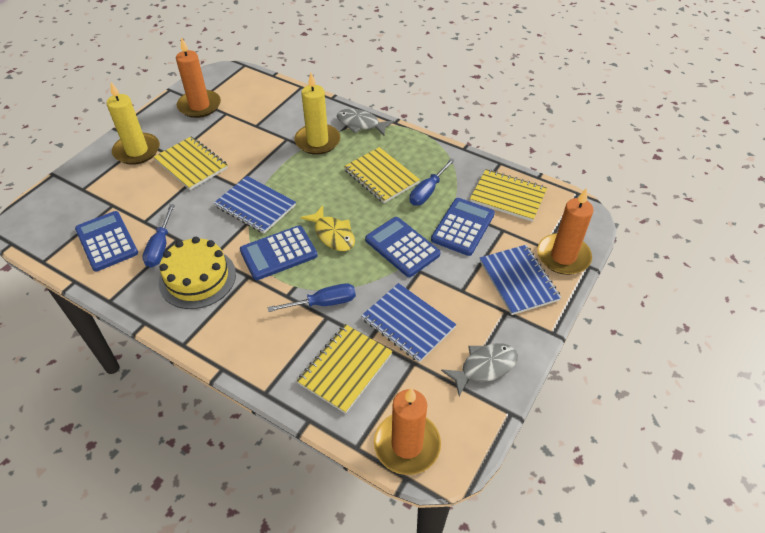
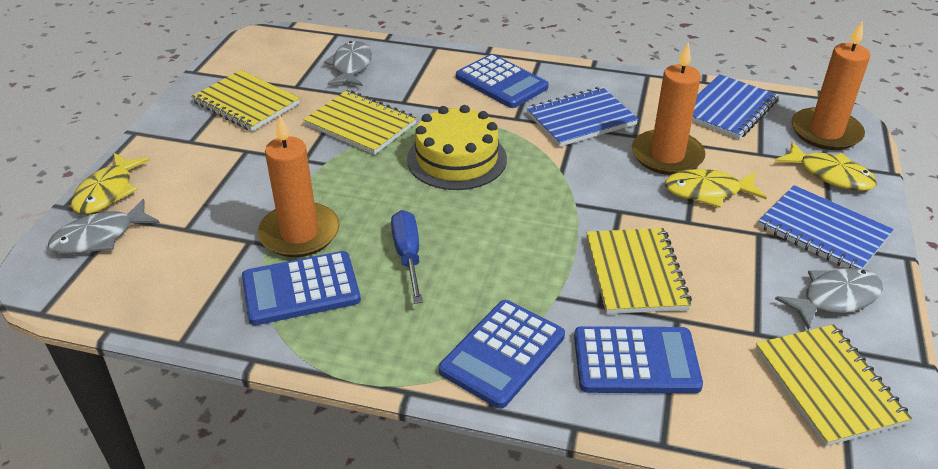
blue screwdriver: [142,204,175,267] [268,283,356,312] [410,159,455,206] = 3 -> [391,210,423,304] = 1
grey fish: [337,109,394,135] [441,343,518,396] = 2 -> [48,199,160,254] [324,41,372,86] [775,268,883,330] = 3
yellow candle: [106,82,160,165] [294,73,340,155] = 2 -> none = 0
yellow fish: [300,205,355,251] = 1 -> [71,153,150,214] [664,169,767,208] [775,142,877,191] = 3

